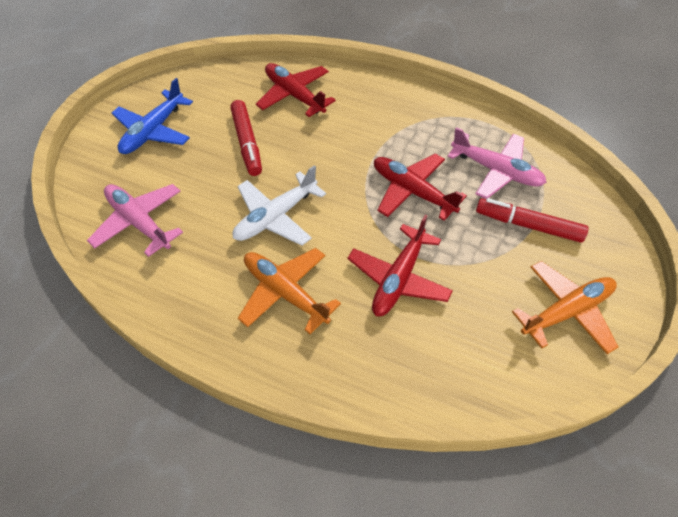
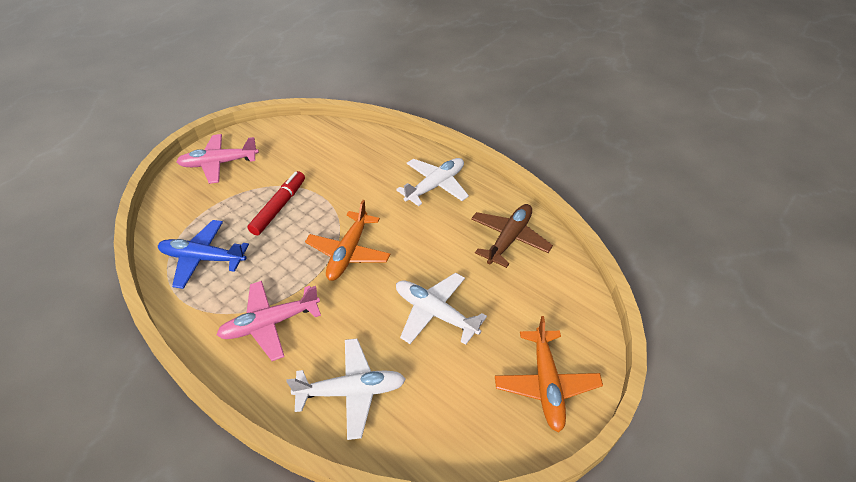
brown plane: none = 0 -> [471,204,553,268] = 1
red marker: [230,100,262,176] [476,198,588,243] = 2 -> [247,171,305,235] = 1
red plane: [256,63,336,117] [347,215,453,316] [374,154,467,221] = 3 -> none = 0
white plane: [233,165,326,246] = 1 -> [286,339,406,440] [396,158,469,206] [396,273,487,345] = 3

